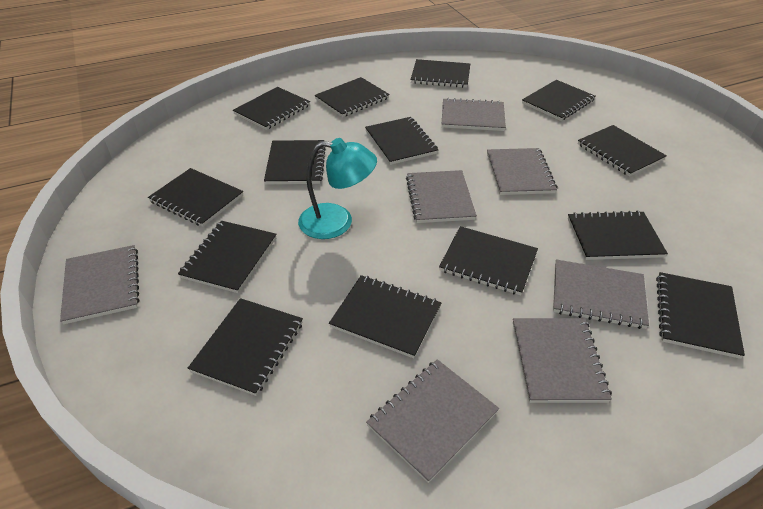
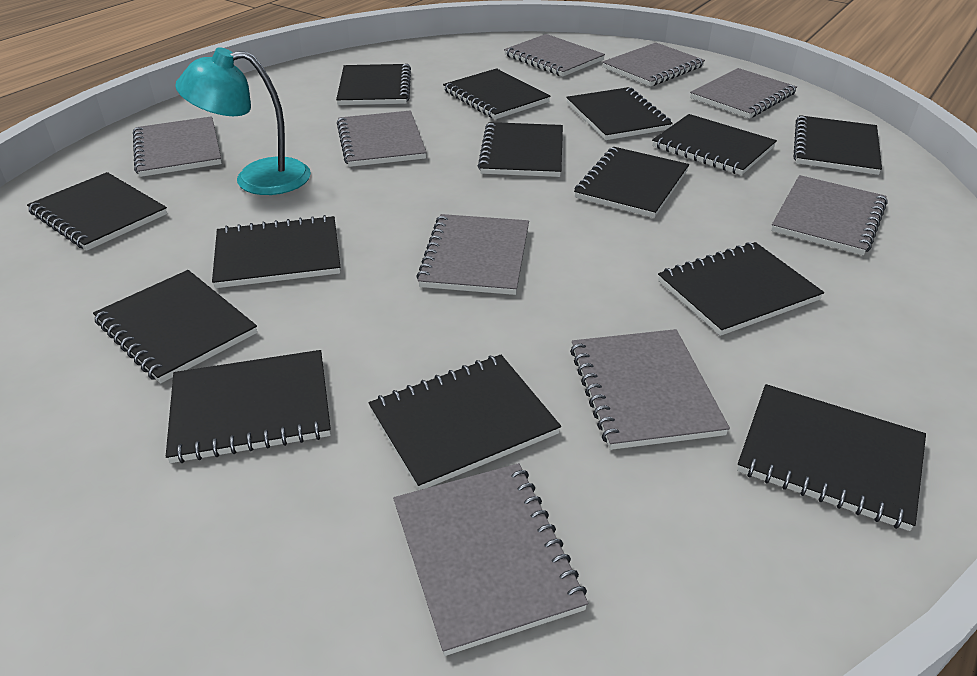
grey notebook: [60,245,139,324] [366,359,499,483] [406,170,477,223] [442,98,506,131] [487,148,557,195] [513,318,612,403] [553,259,649,329] = 7 -> [133,116,222,177] [337,110,427,167] [393,463,589,656] [416,214,529,295] [504,34,605,77] [570,329,730,450] [602,43,705,87] [690,68,797,119] [771,175,888,255] = 9

